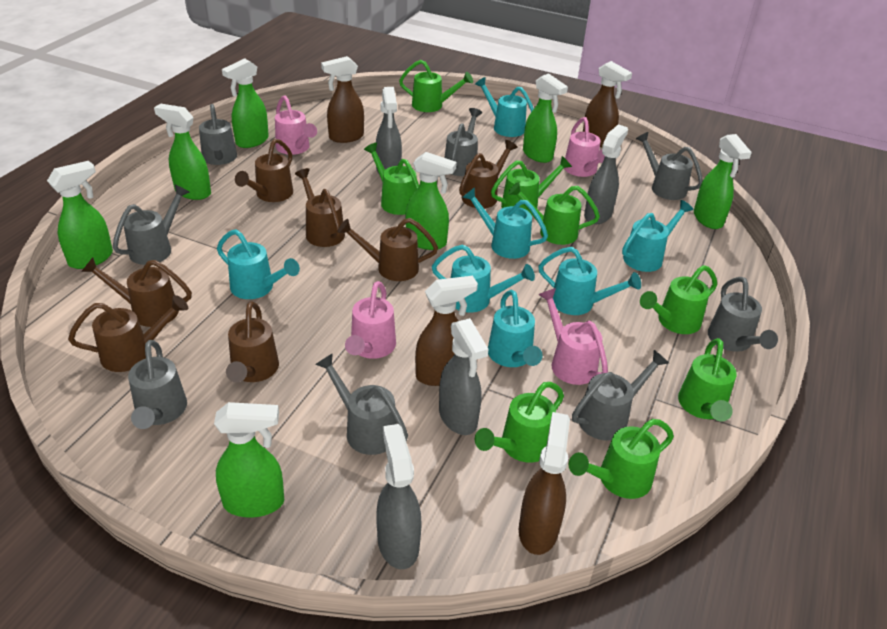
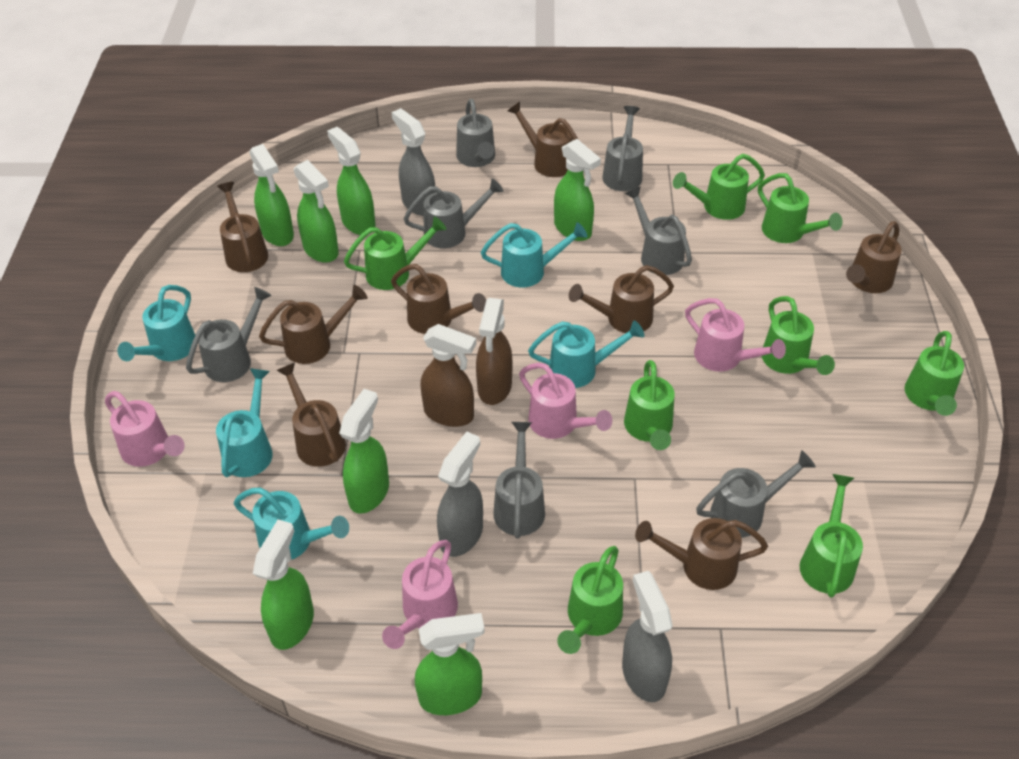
brown spray bottle: [321,56,364,143] [415,276,478,386] [519,412,570,555] [583,61,632,147] = 4 -> [420,324,476,427] [476,298,512,405] = 2
brown watering can: [68,295,188,372] [81,257,192,327] [226,301,279,383] [235,139,293,202] [295,168,345,247] [338,218,438,281] [459,140,518,208] = 7 -> [217,182,268,272] [259,285,367,364] [276,363,346,467] [391,264,486,334] [508,102,578,177] [569,265,674,333] [635,518,768,590] [846,221,902,293] = 8
grey spray bottle: [376,87,402,175] [376,424,421,569] [439,318,489,435] [584,124,628,224] = 4 -> [392,108,435,216] [437,432,483,557] [622,571,673,702] = 3
grey watering can: [113,184,190,265] [128,340,187,429] [199,104,237,165] [315,353,408,455] [444,108,482,176] [572,350,669,440] [636,132,703,200] [708,277,778,352] = 8 -> [186,287,272,382] [404,178,503,248] [456,99,495,167] [493,422,545,539] [602,106,643,191] [625,186,692,275] [696,450,816,538] = 7
turquoise watering can: [217,229,300,299] [432,244,535,313] [462,187,548,259] [475,77,534,137] [488,290,543,367] [538,247,641,315] [622,200,694,272] = 7 -> [117,285,195,361] [216,368,273,477] [234,488,349,560] [481,222,587,287] [528,320,644,388] = 5

